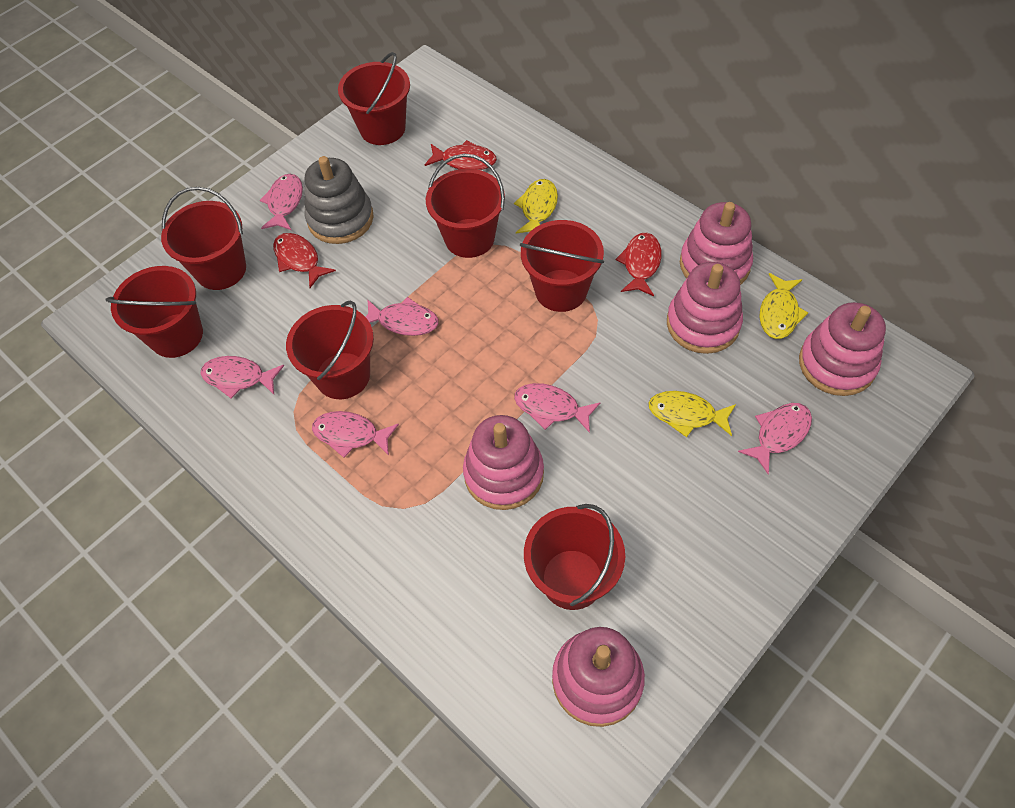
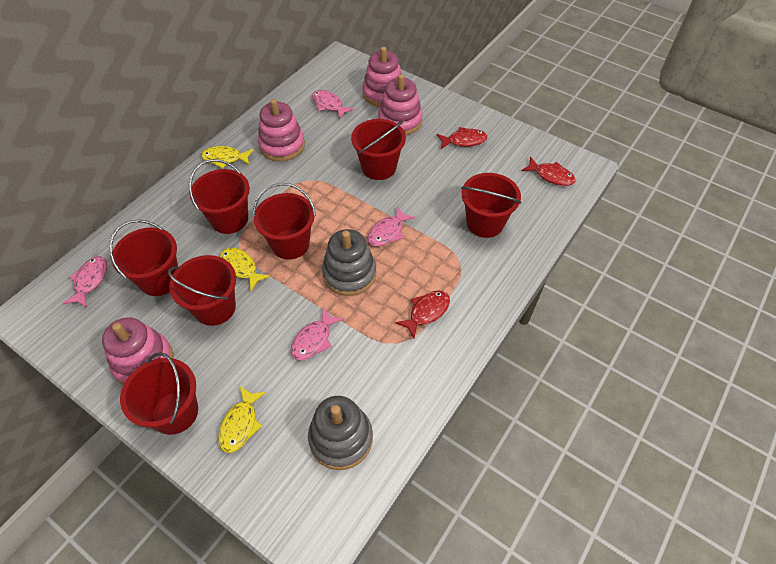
grey stacking toy: [305,156,374,244] = 1 -> [308,396,373,470] [322,229,376,296] = 2
pink fish: [200,356,284,399] [260,174,303,230] [312,411,399,458] [365,297,439,336] [514,383,601,433] [738,403,812,474] = 6 -> [63,256,107,307] [291,308,344,361] [312,90,354,119] [368,206,415,247] = 4
pink stacking toy: [463,415,544,510] [552,627,645,727] [667,262,743,354] [680,202,753,285] [799,302,886,396] = 5 -> [102,317,173,385] [258,99,305,162] [363,47,402,107] [378,74,423,135] = 4

